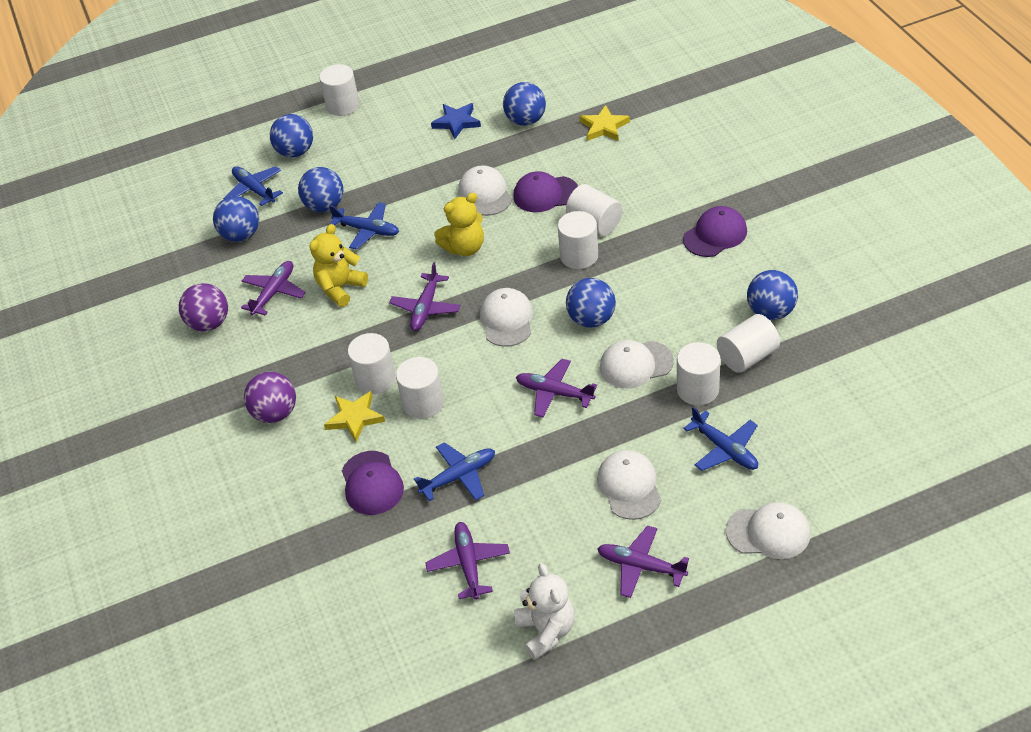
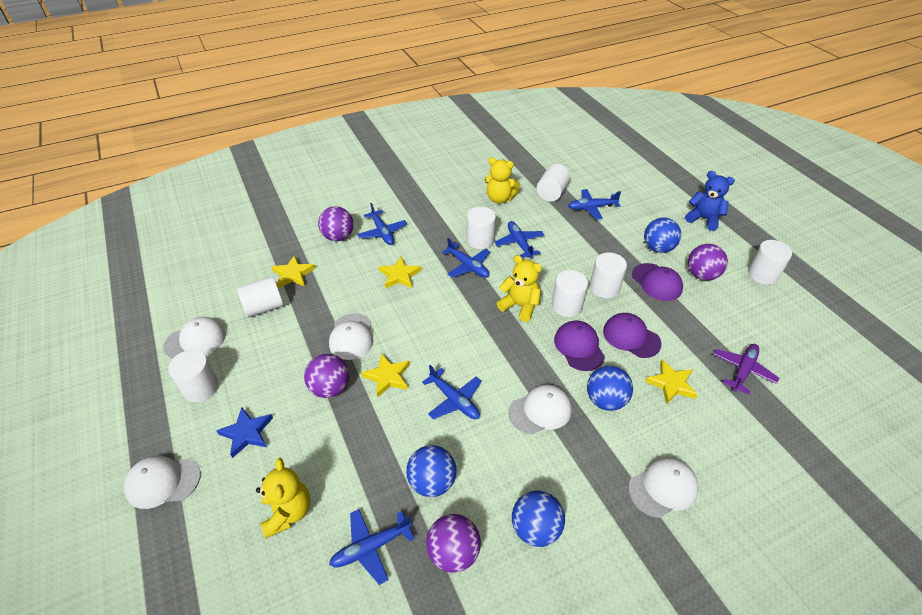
blue ball: [213,196,259,242] [270,114,313,158] [298,167,343,212] [503,82,546,126] [566,278,616,327] [747,270,798,320] = 6 -> [406,445,457,497] [512,491,565,547] [587,365,633,411] [644,217,681,253] = 4
blue plane: [223,166,283,206] [329,202,399,250] [414,442,495,501] [683,407,758,471] = 4 -> [329,509,414,585] [357,203,407,245] [422,365,482,420] [442,238,490,278] [495,221,544,258] [568,189,621,220] = 6
blue teddy bear: none = 0 -> [685,171,735,231] = 1
purple ball: [179,283,228,332] [244,372,296,423] = 2 -> [304,354,349,398] [318,206,354,241] [426,514,481,573] [688,244,728,281] = 4
purple plane: [241,261,306,315] [389,262,460,331] [425,522,510,600] [516,359,597,417] [597,525,689,598] = 5 -> [713,344,779,395] = 1
white teddy bear: [514,563,575,660] = 1 -> none = 0
yellow star: [324,391,385,442] [580,105,630,141] = 2 -> [272,255,315,288] [361,353,410,398] [379,257,421,289] [645,360,698,404] = 4
yellow teddy bear: [309,224,368,307] [434,193,484,256] = 2 -> [256,458,310,538] [485,157,520,204] [497,255,542,322] = 3

